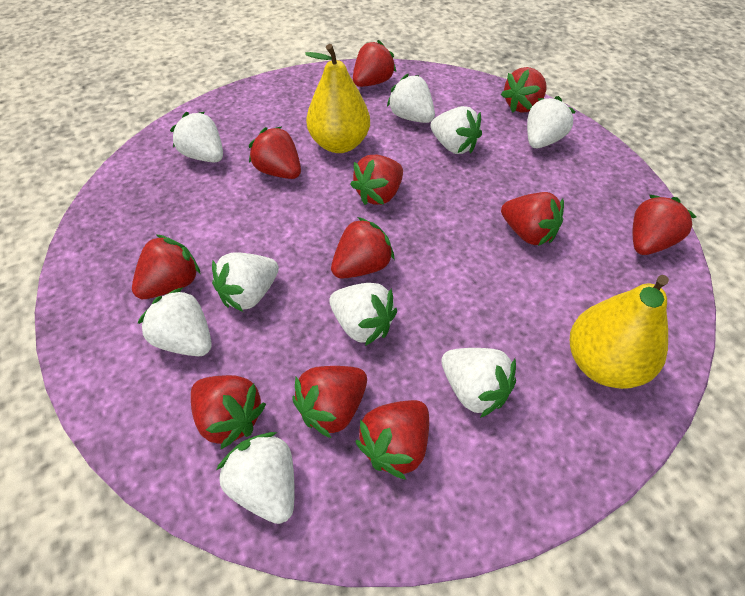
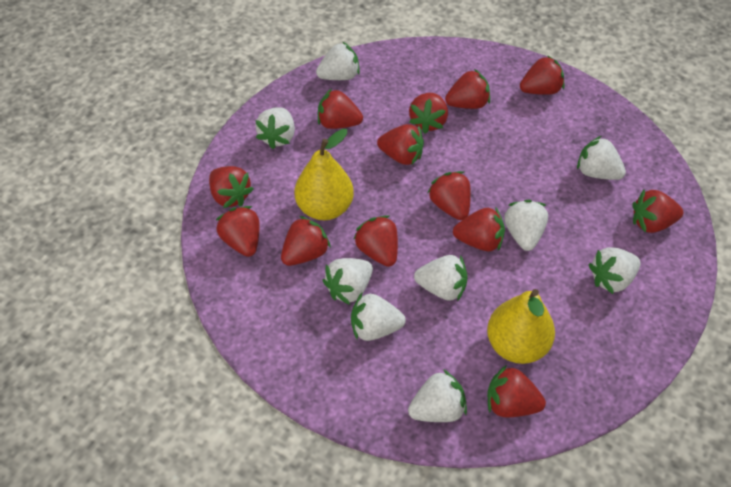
red strawberry: [132,234,200,299] [191,375,266,449] [249,127,301,179] [292,366,367,438] [331,217,394,279] [350,155,403,205] [353,40,396,87] [355,400,429,480] [501,67,546,113] [501,192,564,246] [633,195,696,255] = 11 -> [209,166,253,208] [216,206,260,257] [281,216,331,266] [318,88,363,129] [354,215,398,267] [377,124,424,165] [409,93,448,134] [428,171,471,220] [445,69,490,109] [453,207,505,251] [487,365,546,417] [520,55,565,95] [632,190,683,233] = 13

